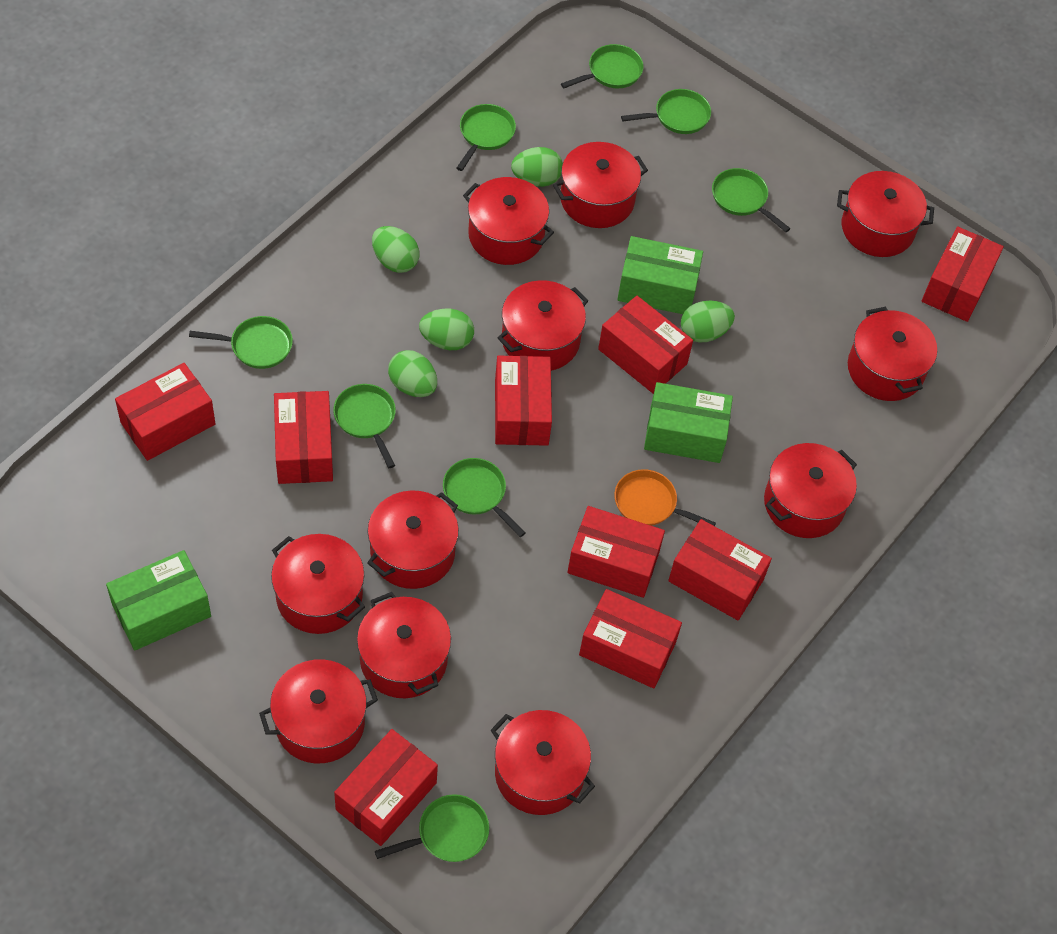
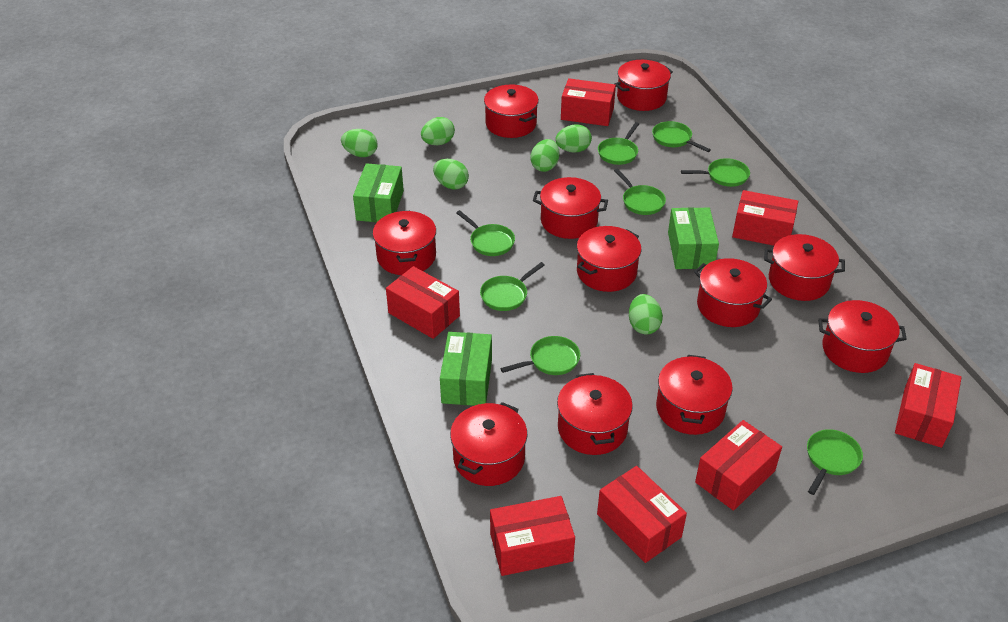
green egg: [372,226,419,273] [388,350,437,397] [419,309,474,350] [511,147,563,187] [681,301,735,342] = 5 -> [341,129,378,157] [421,117,455,145] [433,159,469,190] [530,139,559,172] [555,124,592,153] [629,294,663,334] = 6
orange pan: [614,469,716,526] = 1 -> none = 0
red box: [115,363,216,461] [274,391,333,484] [334,729,438,846] [495,355,552,446] [567,506,665,598] [579,589,682,689] [598,296,693,394] [668,519,772,620] [921,226,1004,322] = 9 -> [386,266,460,339] [490,496,575,576] [561,78,616,126] [597,466,687,563] [695,420,782,511] [732,190,798,246] [895,363,962,448] = 7

